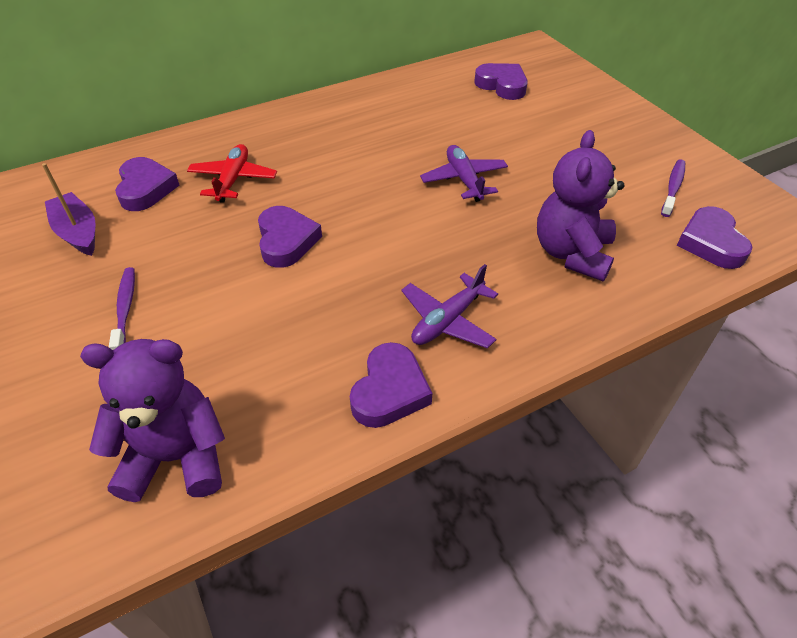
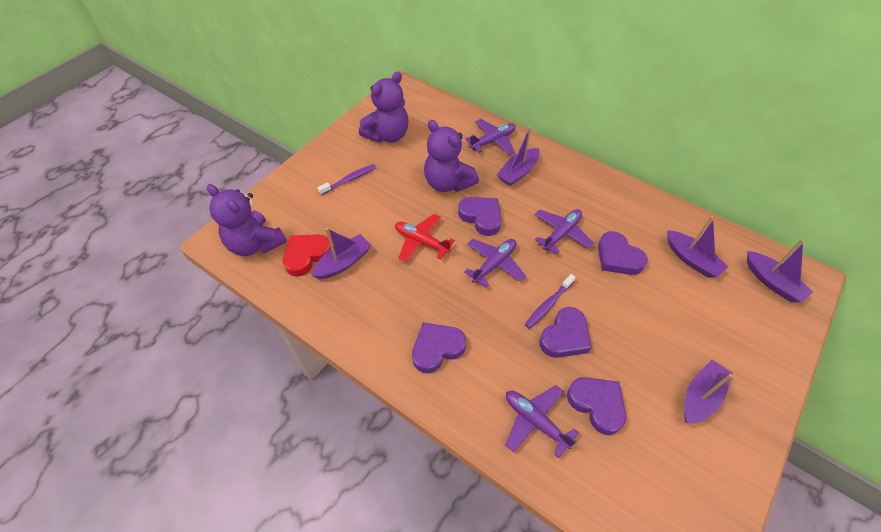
purple boat: [42,163,96,256] = 1 -> [311,228,371,279] [497,127,540,186] [667,216,728,278] [684,360,733,424] [747,239,813,302] = 5
purple plane: [401,264,498,349] [420,145,508,202] = 2 -> [464,239,526,288] [465,119,516,155] [506,385,579,458] [534,209,594,254] = 4
purple teddy bear: [80,339,225,502] [537,130,624,281] = 2 -> [207,184,287,256] [359,71,409,143] [424,120,479,192] = 3
red heart: none = 0 -> [283,234,331,277] = 1

